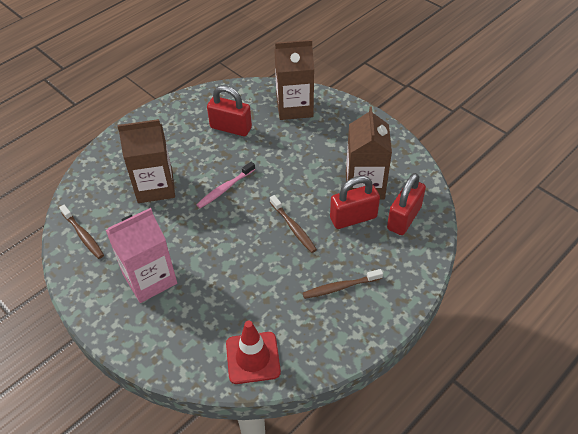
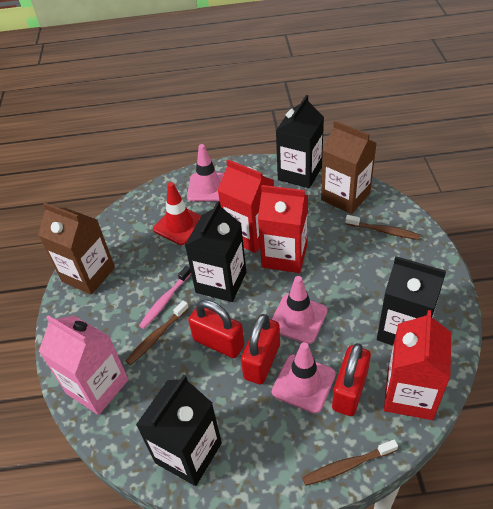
black carton: none = 0 -> [136,375,222,486] [185,201,246,302] [276,95,324,188] [377,256,446,346] = 4
brown carton: [117,119,175,203] [274,40,314,120] [346,107,392,199] = 3 -> [38,203,115,295] [321,121,377,214] = 2
pink traffic cone: none = 0 -> [187,144,224,201] [271,276,328,344] [272,342,336,413] = 3
red carton: none = 0 -> [218,159,274,253] [258,185,308,273] [384,310,451,420] = 3

